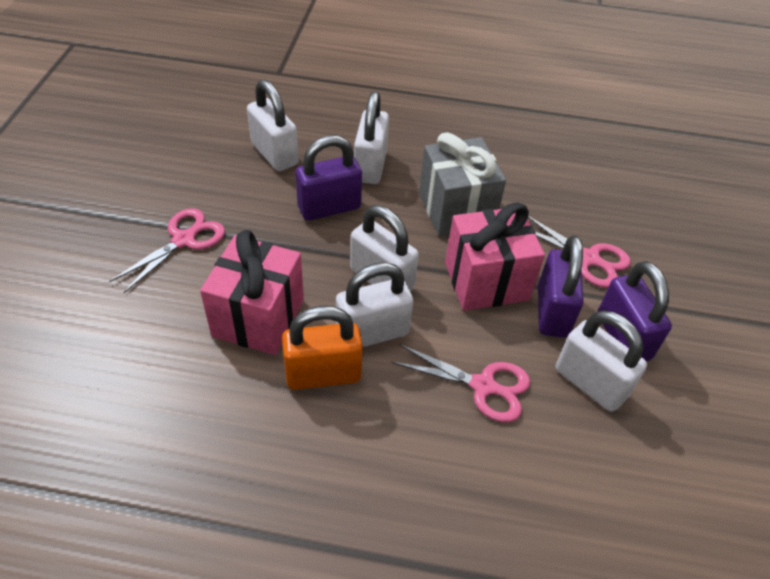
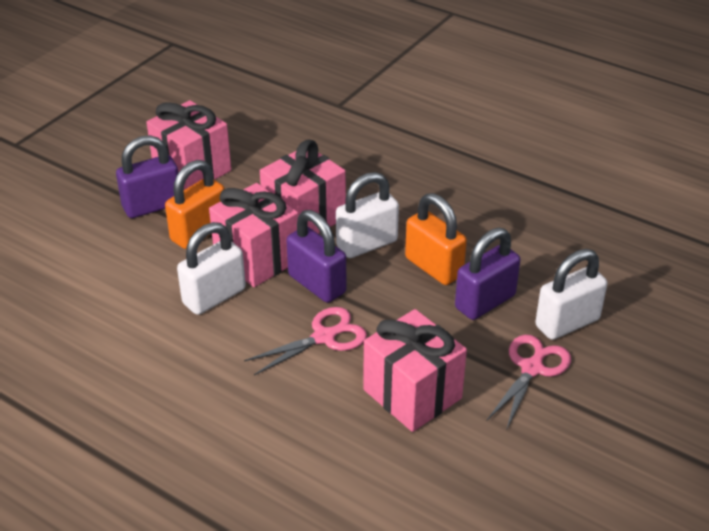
grey gift: [419,133,506,237] = 1 -> none = 0
orange padlock: [282,306,363,390] = 1 -> [165,160,225,249] [405,193,467,285] = 2
pink gift: [200,230,304,355] [445,202,545,311] = 2 -> [146,100,231,190] [209,183,298,287] [260,140,346,234] [363,309,467,432] = 4
pink scissors: [109,208,225,293] [391,344,530,422] [528,216,631,288] = 3 -> [244,307,367,375] [487,335,571,428] = 2
white padlock: [247,80,299,171] [336,262,413,347] [350,205,419,292] [354,92,389,184] [556,310,647,412] = 5 -> [177,222,246,315] [336,172,399,258] [535,249,607,340] = 3

